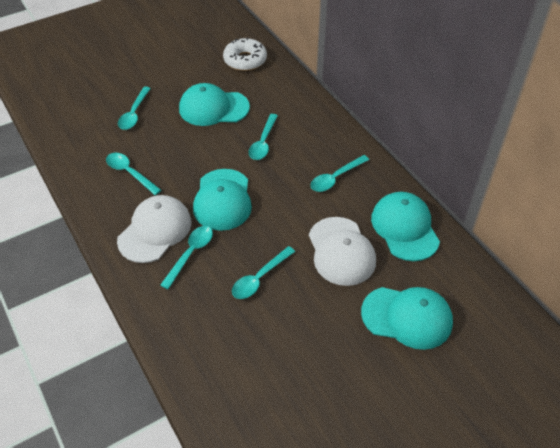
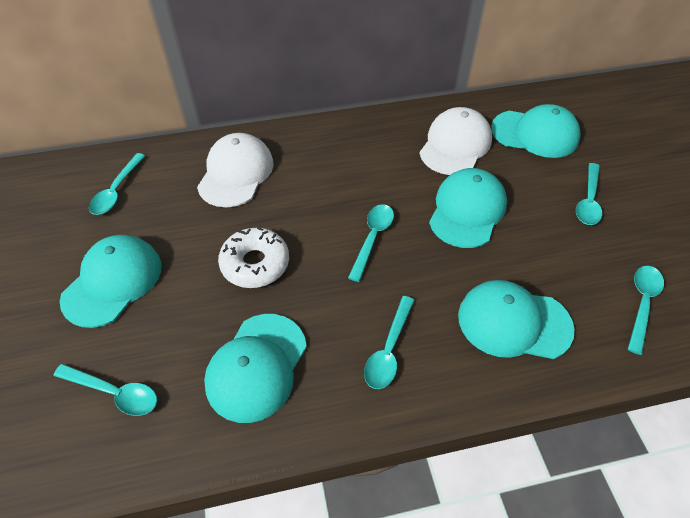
turquoise cap: [179,83,250,126] [193,169,252,231] [361,287,453,350] [371,192,440,261] = 4 -> [60,235,162,328] [204,314,307,423] [429,168,507,248] [458,280,575,359] [491,104,581,158] = 5

